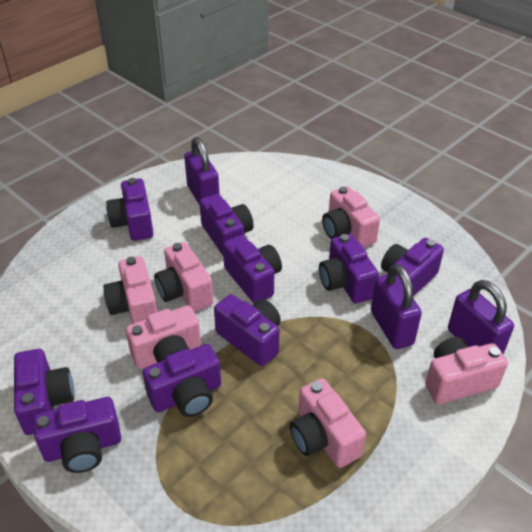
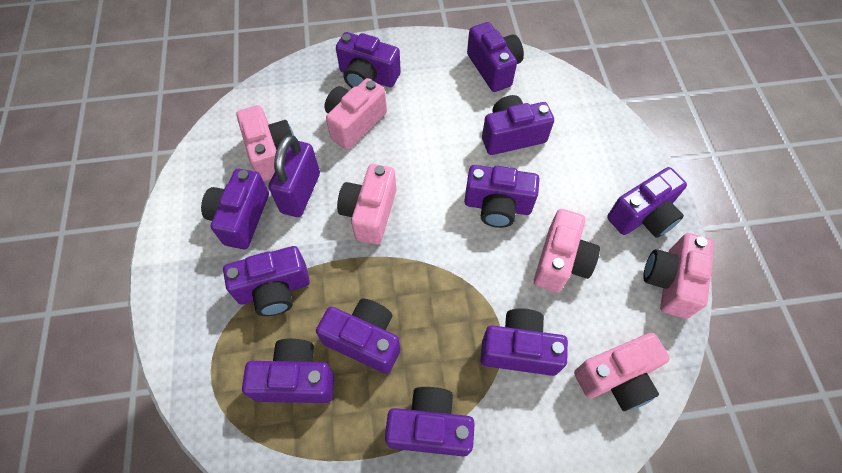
purple camera: [14,349,74,435] [33,397,121,473] [106,178,154,241] [143,344,221,417] [199,194,254,255] [214,294,281,366] [223,235,282,303] [319,234,379,304] [381,238,444,296] = 9 -> [201,169,269,249] [223,246,310,316] [242,339,334,403] [316,299,400,374] [336,32,401,88] [385,387,475,457] [464,165,540,228] [467,22,524,92] [480,308,568,376] [482,95,554,155] [607,167,687,238] = 11
purple padlock: [184,137,220,205] [371,264,422,349] [448,280,514,355] = 3 -> [269,135,320,217] = 1

